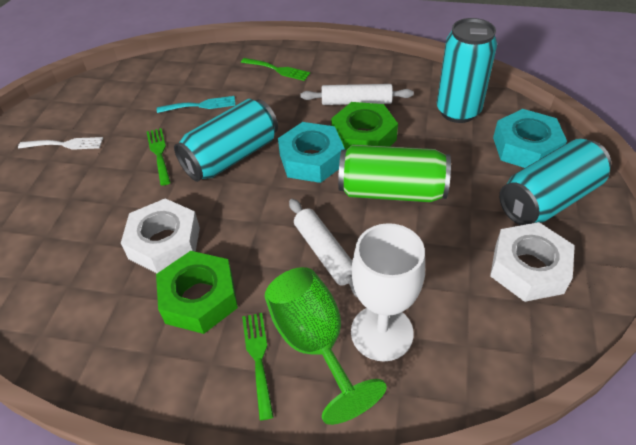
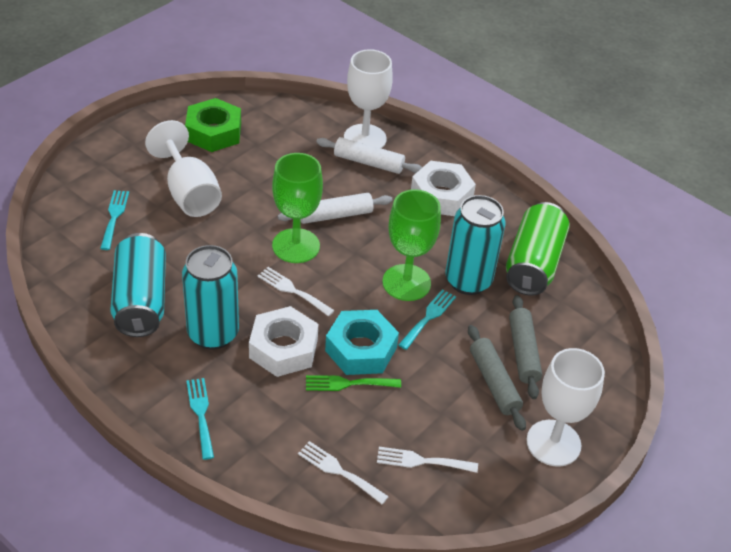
green fork: [147,128,171,186] [241,58,310,81] [242,313,274,420] = 3 -> [306,375,401,391] = 1
green goblet: [265,267,387,425] = 1 -> [272,153,323,263] [382,189,441,301] = 2
green nut: [156,251,238,334] [331,102,398,150] = 2 -> [185,98,241,152] = 1
grey rolling pin: none = 0 -> [468,325,526,431] [509,295,542,399] = 2
turquoise fork: [157,96,236,113] = 1 -> [100,190,129,250] [186,378,214,460] [398,289,456,350] = 3
turquoise nut: [278,122,345,183] [493,109,567,168] = 2 -> [325,310,399,375] = 1
white fork: [18,137,103,150] = 1 -> [257,267,335,316] [298,441,389,504] [377,447,478,473] = 3
white goblet: [351,223,425,361] = 1 -> [145,120,222,217] [344,49,393,148] [526,348,605,466] = 3

